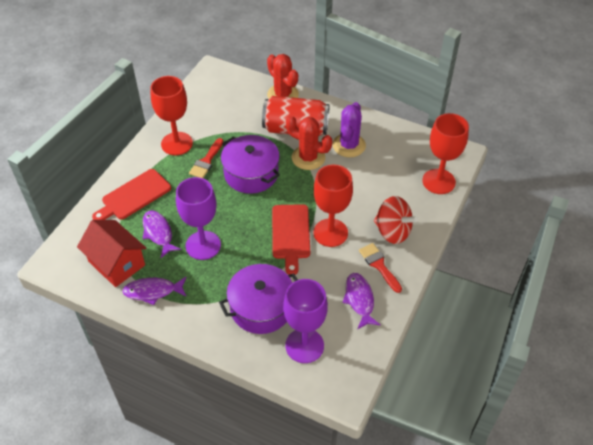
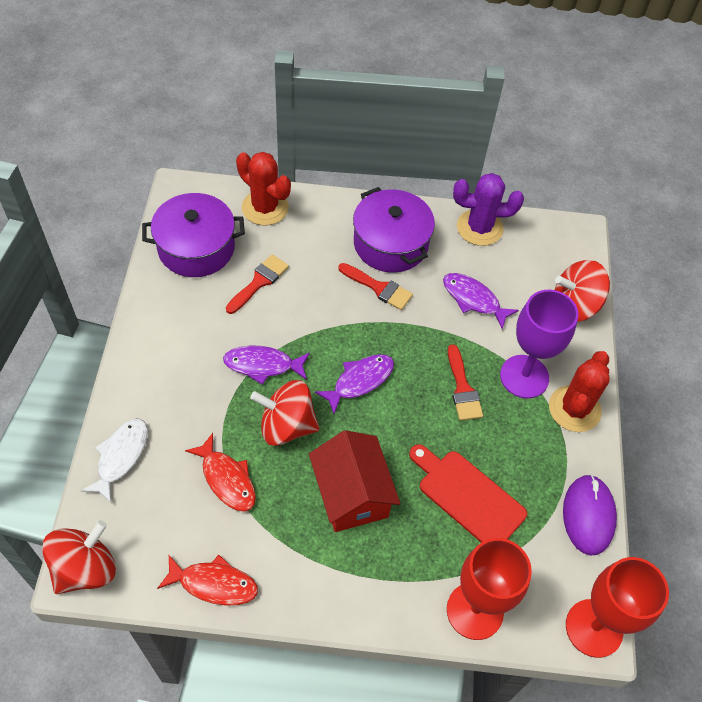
purple goblet: [176,177,221,260] [283,279,328,363] = 2 -> [500,290,578,398] = 1
purple mouse: none = 0 -> [563,475,617,556] = 1
red brush: [189,138,223,178] [359,243,402,293] = 2 -> [226,254,289,314] [338,263,413,310] [448,344,483,421] = 3
red can: [262,96,329,136] = 1 -> none = 0
red cutting board: [92,169,171,220] [272,204,310,275] = 2 -> [409,444,527,543] = 1
red fish: none = 0 -> [157,555,258,606] [185,433,256,512] = 2
red goblet: [150,76,193,155] [313,165,353,247] [422,113,469,194] = 3 -> [447,538,532,640] [566,557,669,658] = 2
red spinning top: [374,196,418,244] = 1 -> [42,520,116,594] [250,380,320,446] [555,260,610,322] = 3
white fish: none = 0 -> [81,418,147,503] = 1

